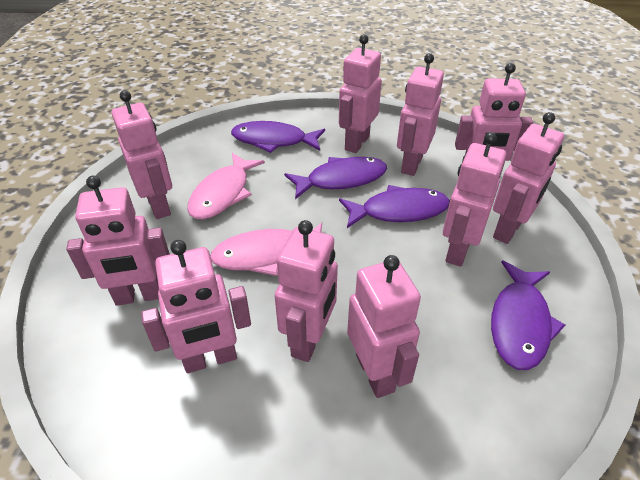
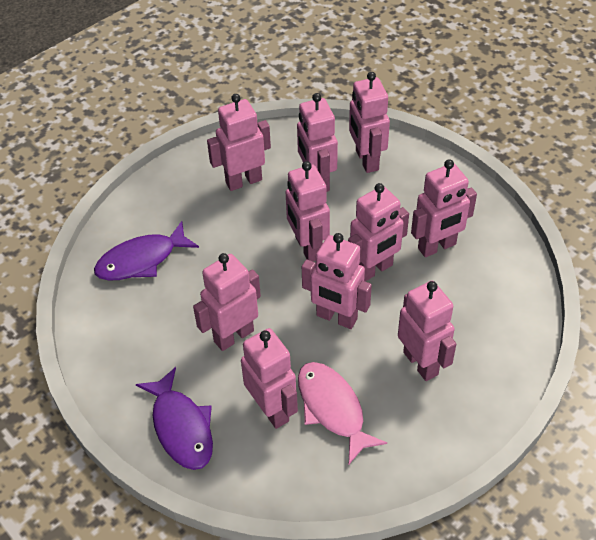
pink fish: [187,153,265,219] [210,223,322,276] = 2 -> [298,362,387,464] = 1
purple fish: [231,121,325,153] [284,157,387,199] [339,185,450,228] [491,260,565,370] = 4 -> [94,221,199,281] [136,367,213,470] = 2

